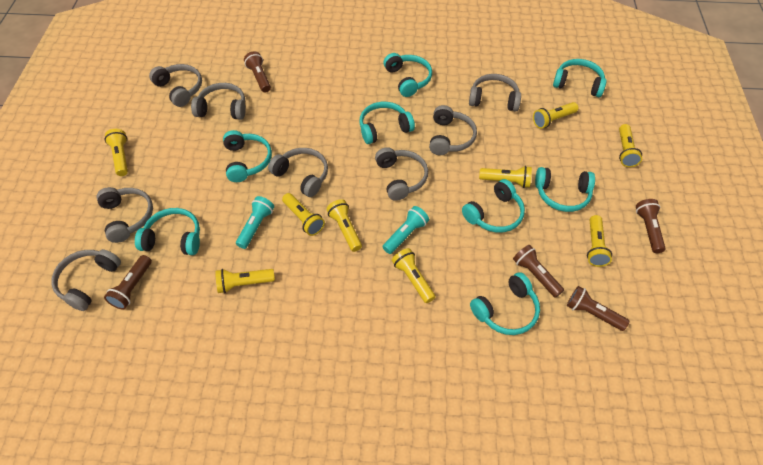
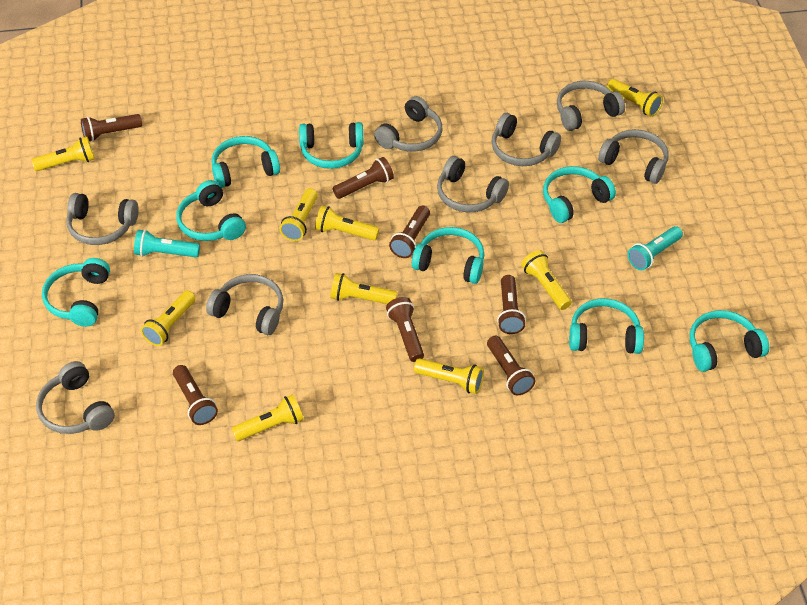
brown flashlight: [104,255,152,310] [244,51,271,93] [513,245,564,298] [567,286,629,331] [636,199,666,253] = 5 -> [81,114,142,142] [173,365,218,425] [333,157,394,199] [386,297,424,362] [389,206,430,258] [487,336,536,395] [497,275,526,334] = 7

